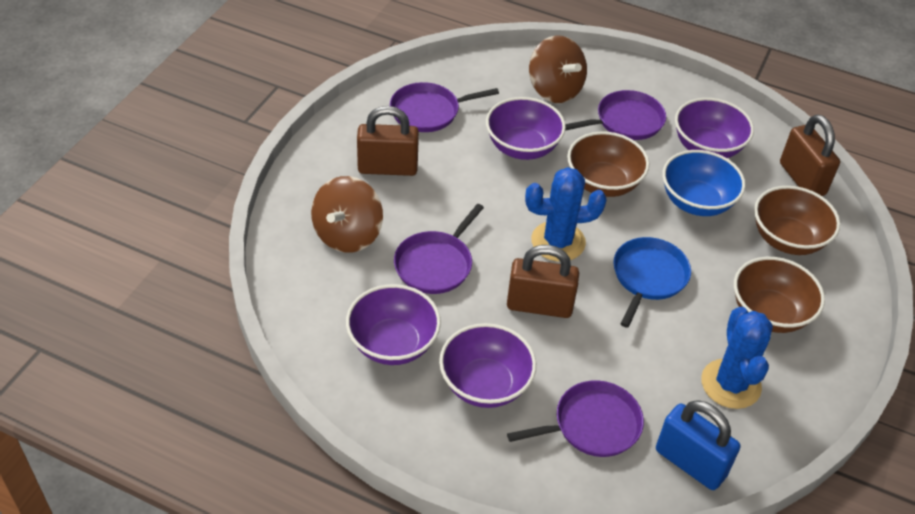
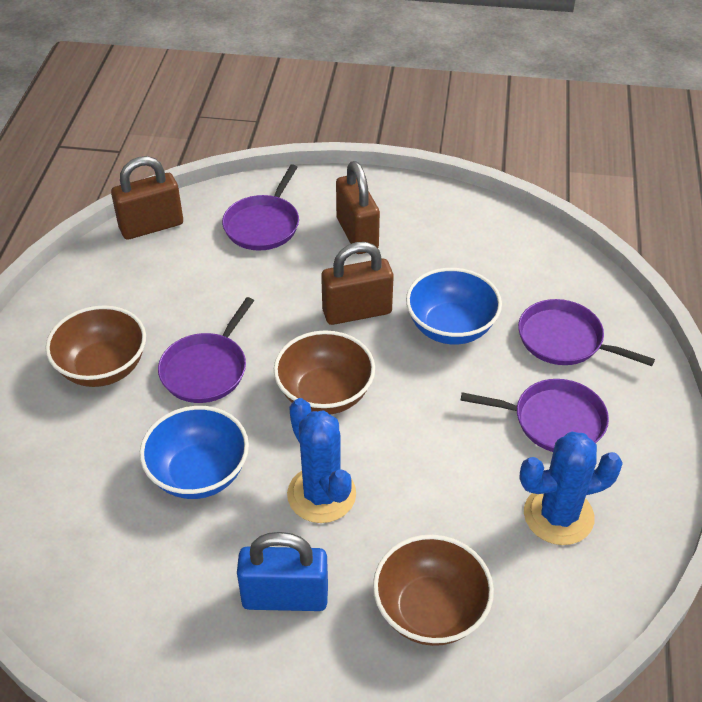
blue bowl: [662,150,746,216] = 1 -> [140,406,249,499] [406,268,502,344] = 2
blue pan: [613,237,691,328] = 1 -> none = 0
brown spinning top: [311,176,383,253] [529,35,587,103] = 2 -> none = 0
purple bowl: [346,284,441,365] [439,323,536,408] [486,97,566,160] [675,98,754,158] = 4 -> none = 0

